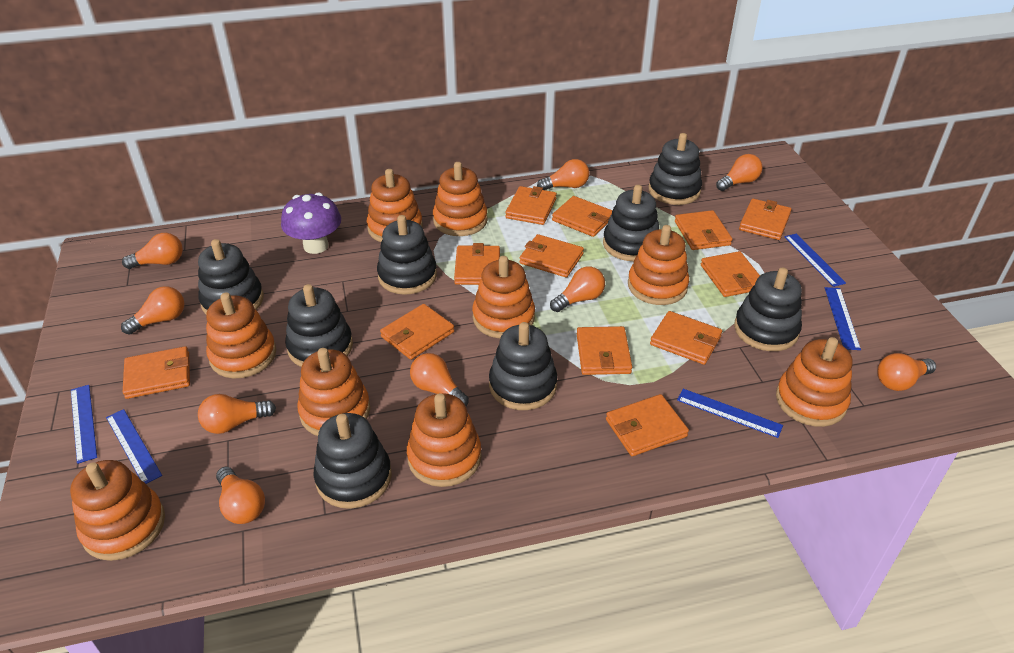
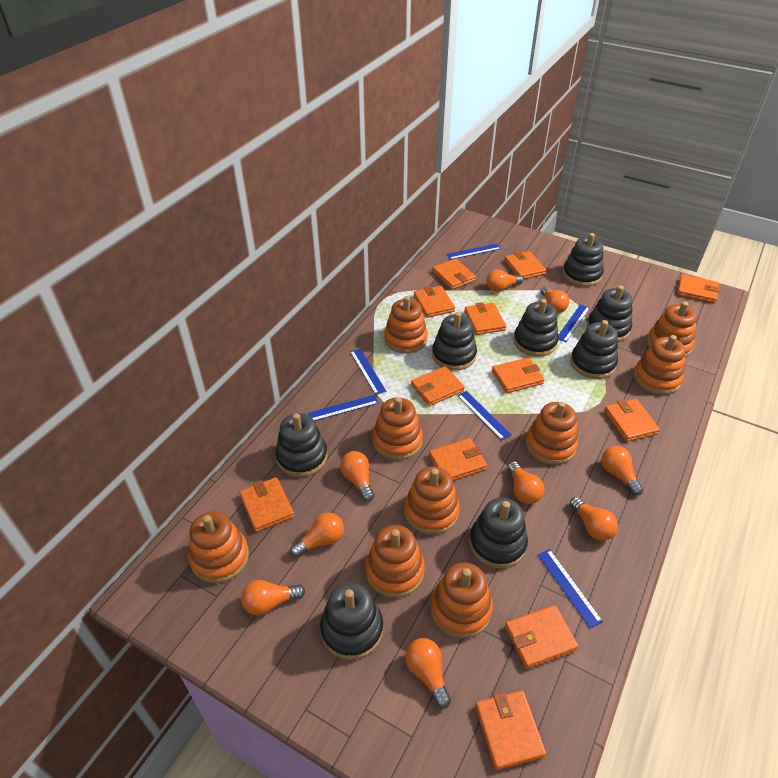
blue ruler: [71,385,97,464] [106,409,162,484] [677,389,783,438] [784,234,846,287] [825,287,861,350] = 5 -> [308,395,378,421] [350,349,386,395] [447,244,501,260] [457,391,511,440] [538,549,603,628] [558,304,590,342] = 6
purple mushroom: [281,192,341,254] = 1 -> none = 0

